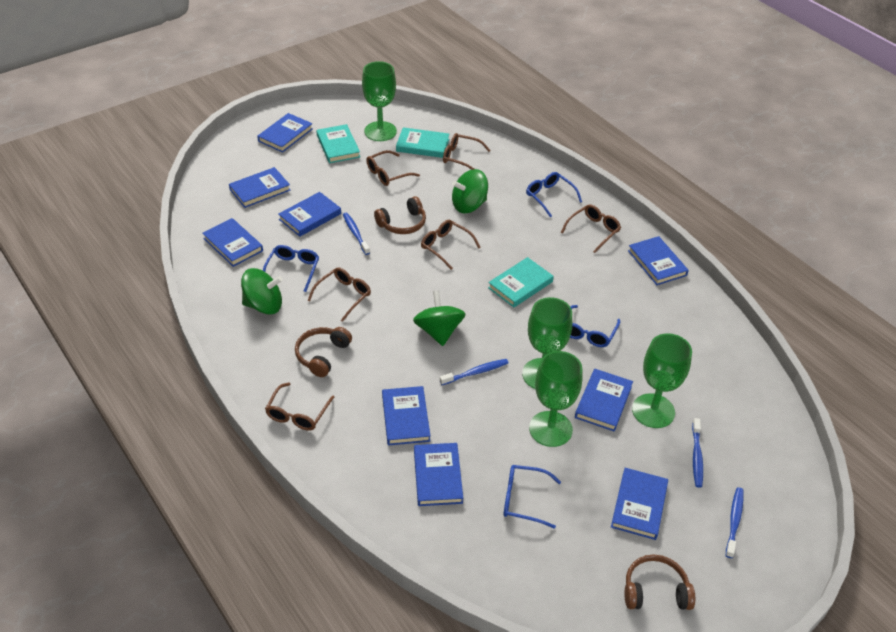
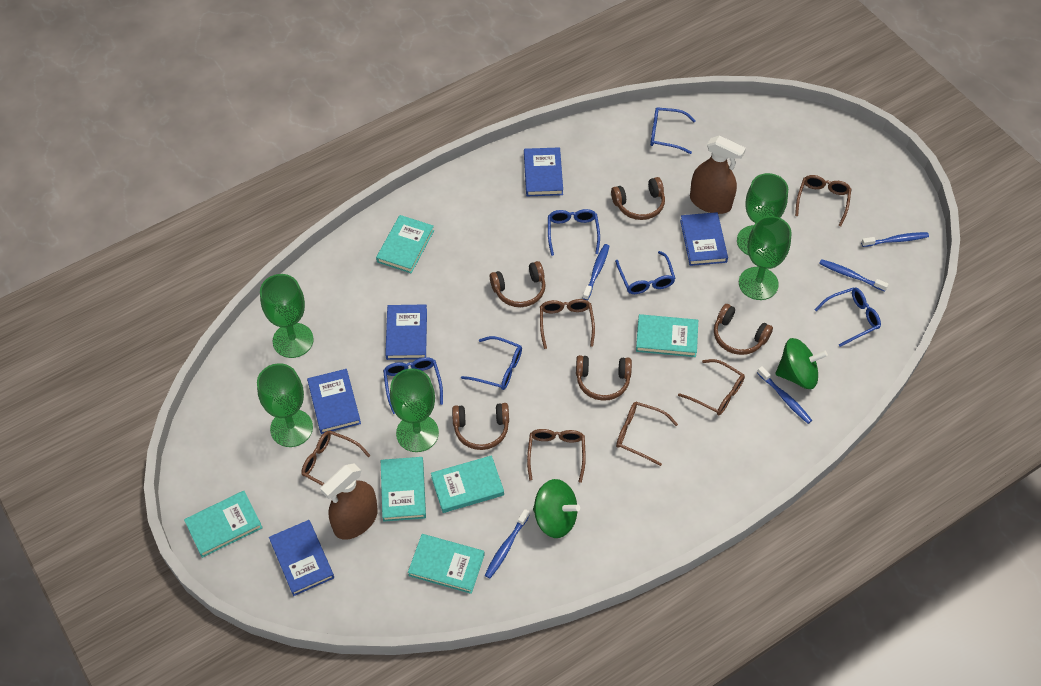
blue book: [202,218,263,267] [229,167,290,208] [257,113,313,153] [278,192,341,237] [382,386,430,445] [414,443,463,506] [575,369,633,432] [611,468,668,540] [628,236,689,285] = 9 -> [269,520,334,596] [307,369,361,434] [385,304,427,360] [524,147,563,196] [680,212,728,266] = 5
blue glasses: [263,245,319,292] [503,465,561,529] [526,172,582,218] [570,305,620,347] = 4 -> [383,357,443,414] [461,336,522,390] [548,209,600,256] [615,251,676,294] [650,107,696,154] [815,287,881,347] = 6
blue toothbrush: [343,213,370,255] [440,359,508,385] [692,418,703,488] [726,487,743,558] = 4 -> [485,509,530,578] [583,244,609,300] [757,366,812,424] [819,259,888,292] [861,232,929,247] = 5
brown headphones: [295,327,352,377] [374,196,426,234] [625,554,695,610] = 3 -> [452,403,509,450] [490,261,546,307] [576,355,632,401] [611,177,665,220] [714,304,773,355] = 5
brown spray bottle: none = 0 -> [320,463,378,540] [690,135,746,214] = 2
green goblet: [362,61,397,141] [522,297,572,389] [529,351,582,447] [632,333,692,428] = 4 -> [257,363,313,447] [260,274,314,358] [390,368,439,452] [737,173,788,256] [739,216,792,300] = 5
green spinning top: [241,268,283,315] [413,290,465,346] [452,169,488,213] = 3 -> [533,479,580,538] [776,338,828,389] = 2
turquoise book: [316,124,360,163] [396,127,449,158] [488,257,554,307] = 3 -> [184,491,263,558] [376,215,434,273] [381,457,426,522] [408,534,485,594] [431,455,504,513] [636,314,698,357] = 6

